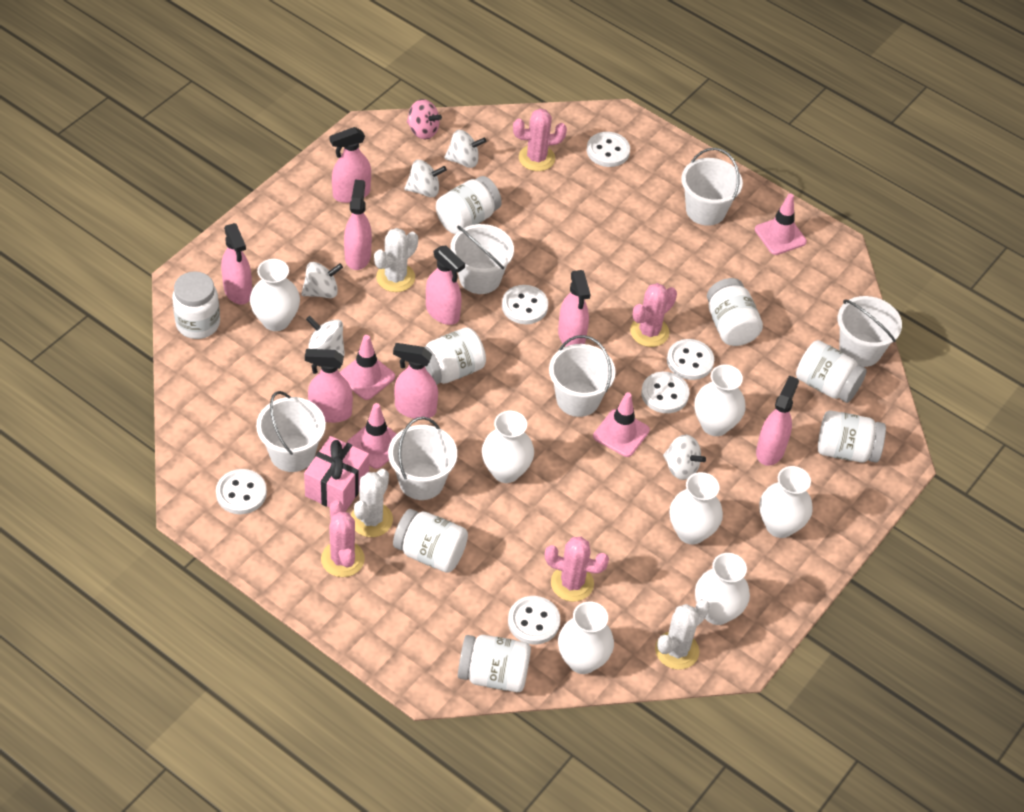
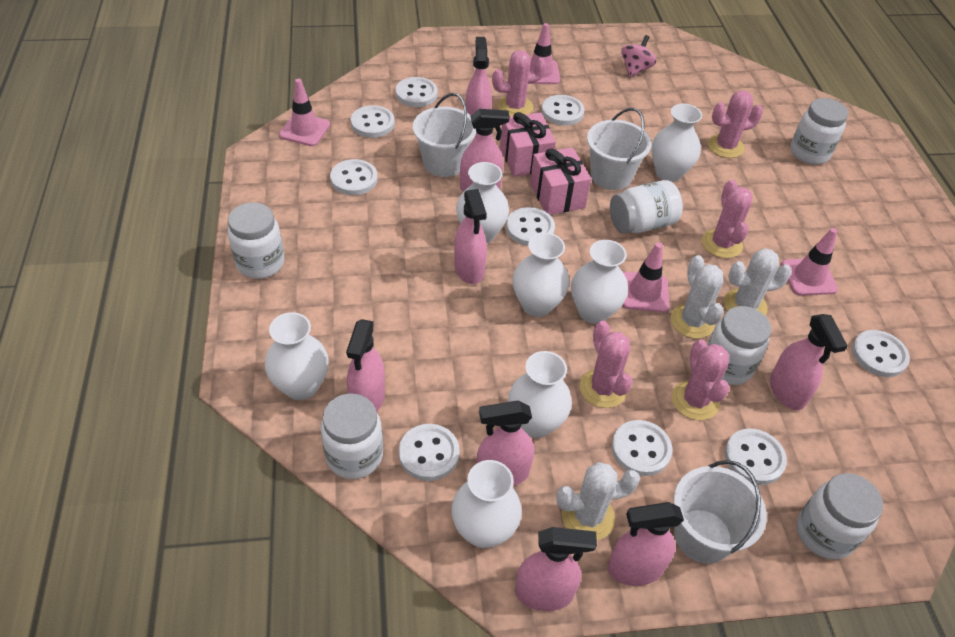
pink cactus: [321,500,365,577] [513,109,567,171] [545,537,609,602] [630,283,677,347] = 4 -> [492,50,546,116] [580,321,632,408] [672,340,729,420] [702,180,753,258] [708,90,763,158] = 5
pink gift: [304,436,369,512] = 1 -> [500,112,556,177] [530,147,591,215] = 2
white bucket: [256,391,326,472] [388,417,457,500] [450,224,514,294] [549,335,616,417] [681,148,743,226] [838,296,902,367] = 6 -> [413,93,476,177] [587,108,652,190] [673,460,767,564] = 3
white button: [216,469,267,514] [502,285,548,324] [508,596,560,644] [587,132,630,167] [641,372,689,413] [667,339,714,380] = 6 -> [330,159,378,195] [350,105,395,138] [396,77,438,107] [399,424,460,481] [506,207,555,246] [542,95,584,126] [612,420,672,476] [725,429,787,485] [852,330,910,377] = 9
white jar: [172,271,220,339] [393,509,468,573] [425,327,486,384] [436,176,502,234] [458,635,531,692] [707,278,763,346] [796,340,867,403] [818,411,886,463] = 8 -> [228,202,284,279] [321,394,383,479] [610,180,683,234] [707,306,771,385] [790,98,848,165] [797,473,883,560] = 6
white spinning top: [301,262,343,298] [306,316,345,356] [404,160,447,197] [444,130,486,168] [663,435,706,480] = 5 -> none = 0

